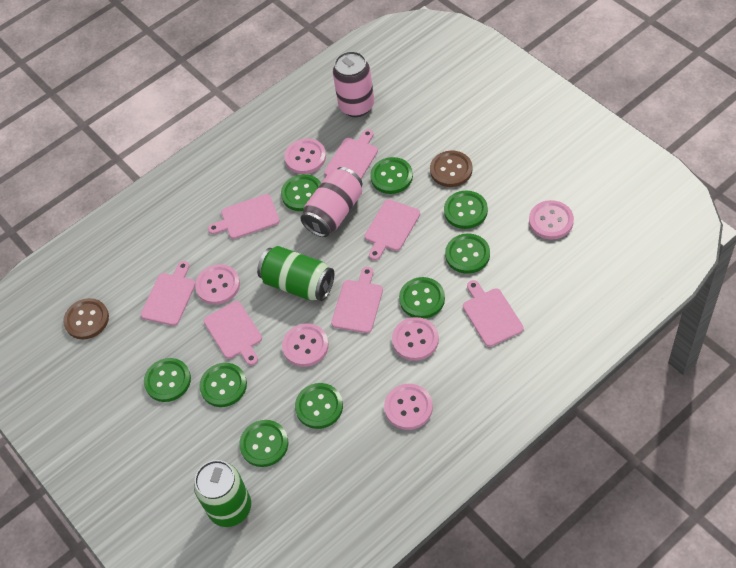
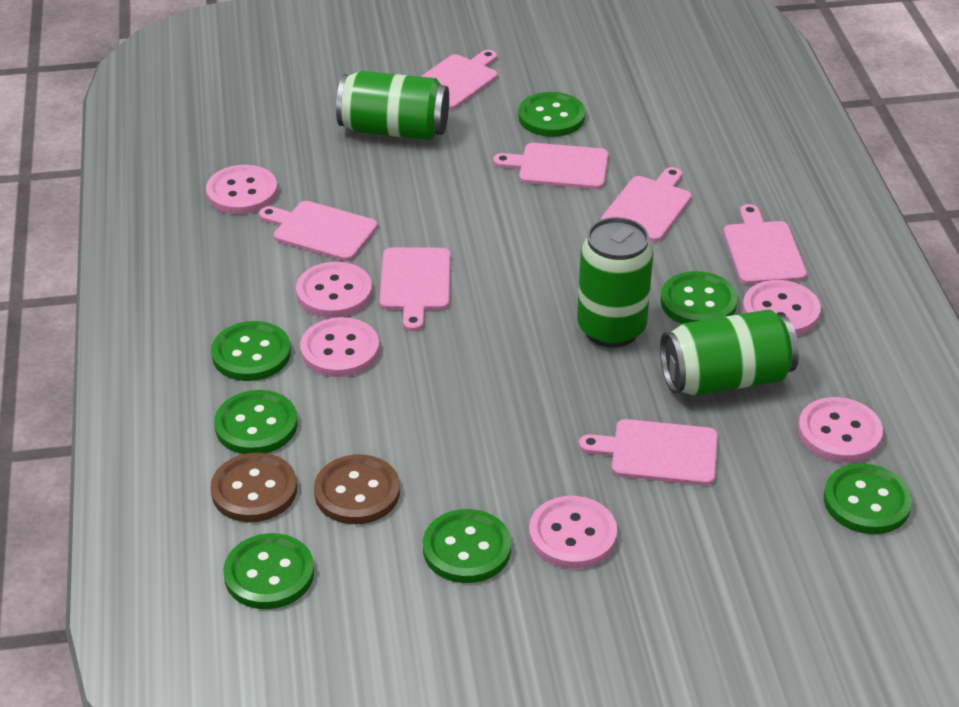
green button: [144,358,191,402] [199,363,247,407] [239,420,288,467] [281,174,321,211] [295,383,343,429] [370,157,413,194] [399,277,445,319] [444,191,488,229] [445,233,490,274] = 9 -> [211,321,291,381] [214,390,298,454] [223,533,314,609] [423,509,511,583] [518,92,585,137] [661,271,738,324] [824,463,912,534] = 7
green can: [194,460,251,527] [257,246,334,301] = 2 -> [336,71,449,140] [577,217,653,348] [660,310,799,396] = 3
pink can: [300,167,362,237] [333,51,374,117] = 2 -> none = 0

